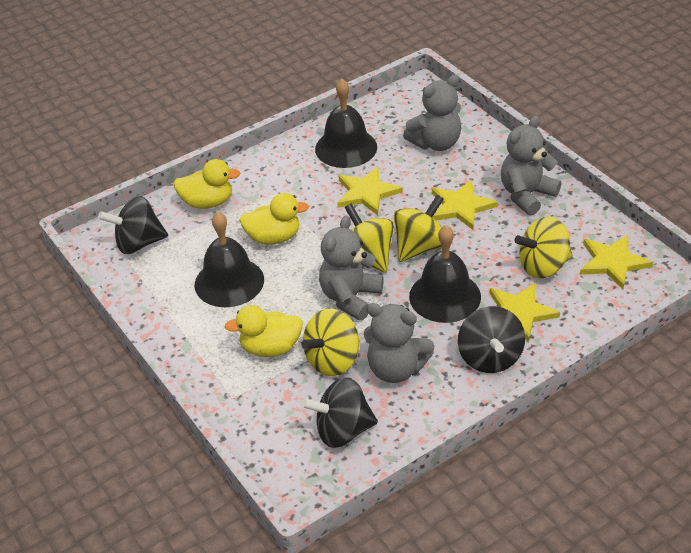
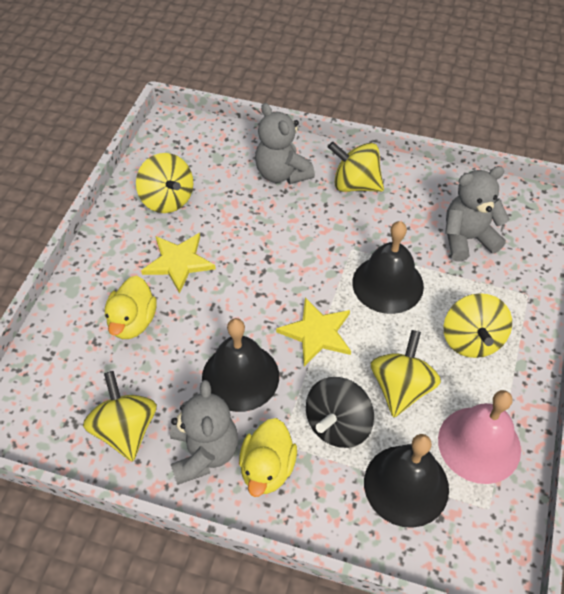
black spinning top: [98,196,168,254] [301,377,378,448] [458,306,525,373] = 3 -> [306,377,374,448] = 1
grey teddy bear: [319,215,384,321] [364,303,434,383] [403,75,461,151] [501,116,561,215] = 4 -> [170,380,238,485] [255,103,315,184] [445,166,510,261] = 3
pink bell: none = 0 -> [438,390,521,484] = 1
yellow duck: [173,159,240,209] [225,305,303,357] [239,193,309,245] = 3 -> [105,276,157,339] [239,418,297,497] = 2
yellow spinning top: [301,308,359,376] [345,203,394,273] [394,195,444,262] [514,217,573,279] = 4 -> [83,371,157,462] [136,153,193,213] [328,142,384,192] [371,330,441,417] [443,293,512,358] = 5
yellow star: [337,166,403,215] [432,180,498,230] [490,283,560,342] [580,234,653,289] = 4 -> [141,233,216,294] [276,297,351,366] = 2

